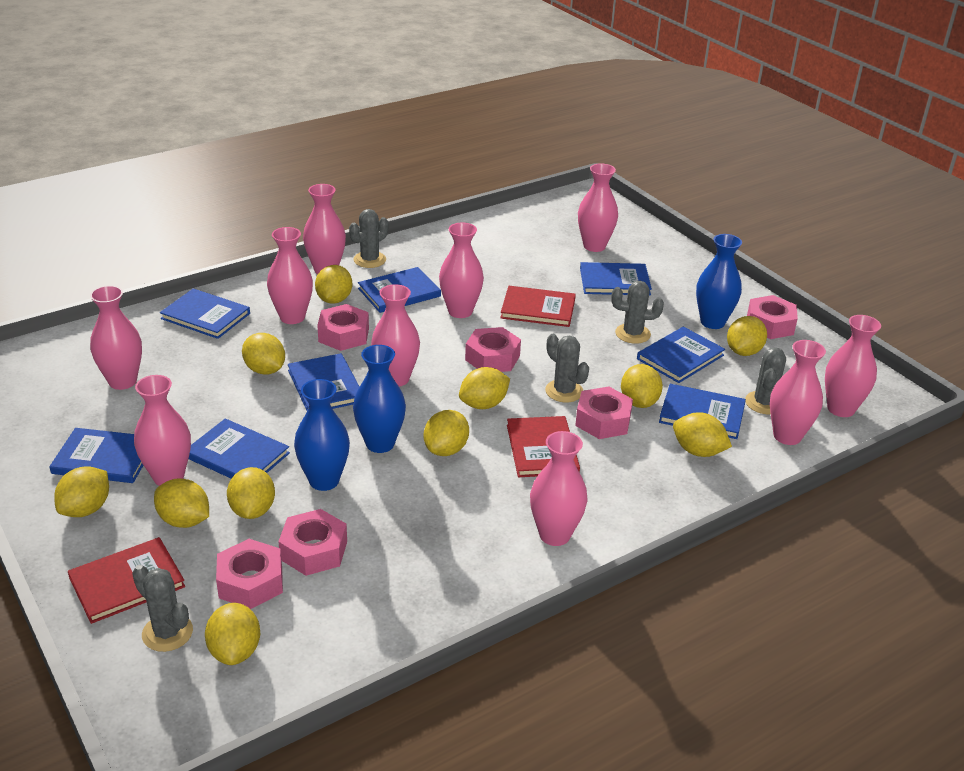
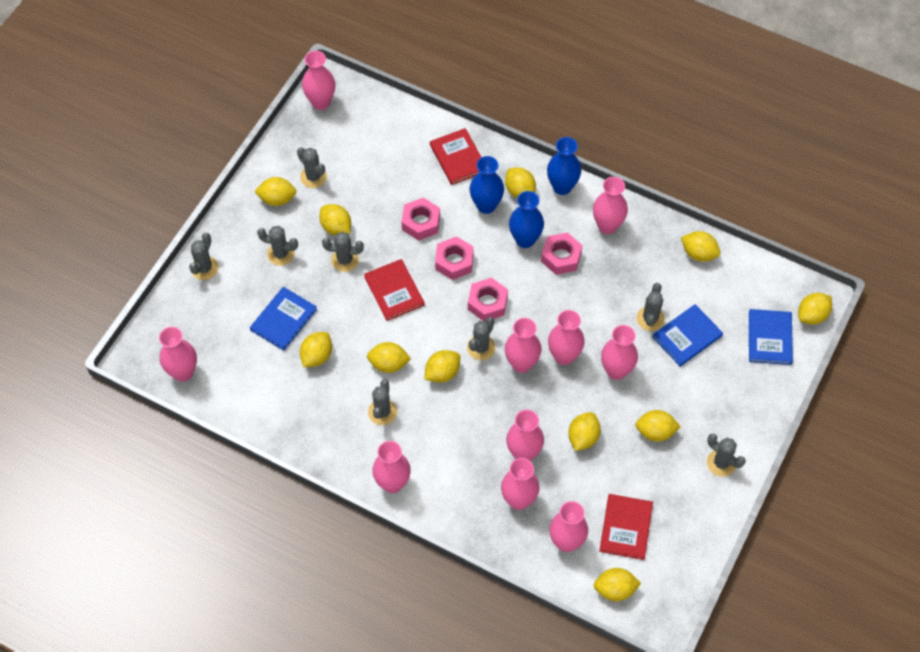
blue book: [49,428,143,483] [160,288,250,339] [189,418,290,479] [288,353,359,410] [358,267,441,313] [580,262,652,295] [637,327,725,383] [659,384,746,439] = 8 -> [250,287,317,351] [653,304,723,367] [749,309,793,365] = 3
grey cactus: [132,565,193,652] [349,209,388,268] [545,334,589,402] [612,281,664,344] [745,348,786,414] = 5 -> [189,233,218,280] [257,226,298,266] [297,147,327,188] [322,232,364,272] [368,380,397,425] [467,317,496,360] [636,283,665,331] [707,433,746,477] = 8
pink nut: [216,539,283,609] [278,509,347,576] [317,304,369,351] [465,327,521,372] [575,387,633,439] [747,295,798,339] = 6 -> [402,198,440,241] [435,236,474,280] [468,278,508,321] [541,232,583,275] = 4

